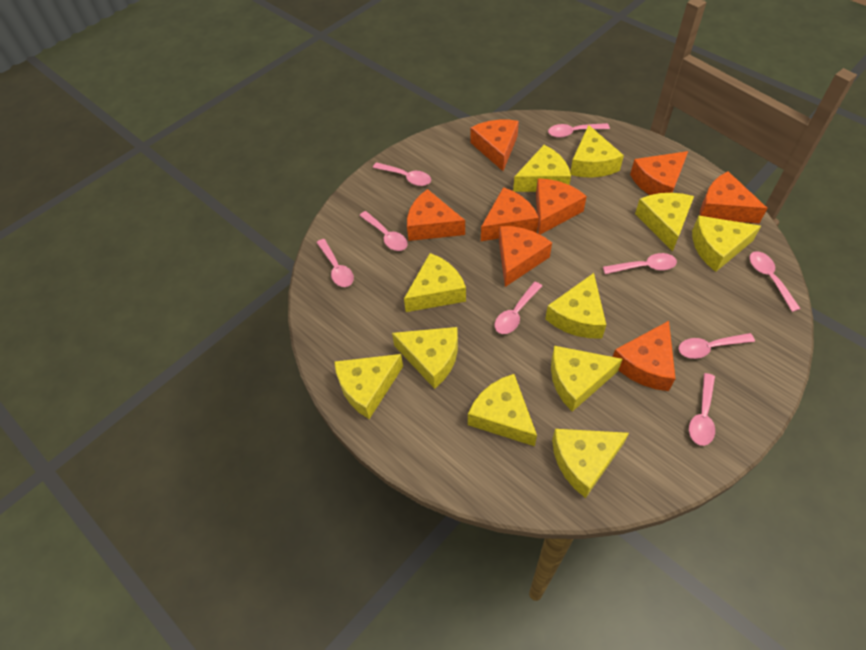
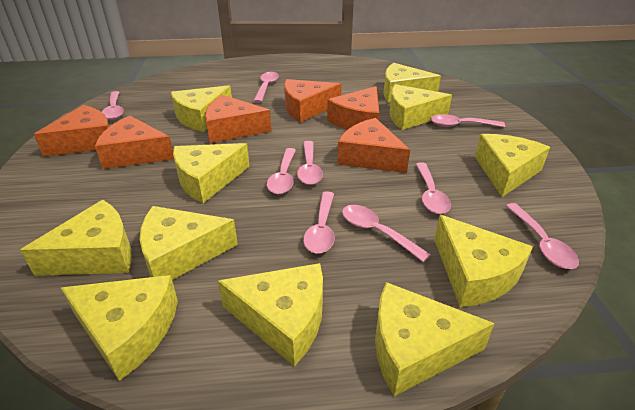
orange cheese: [407,189,465,241] [471,120,519,171] [481,187,539,241] [499,226,552,287] [536,179,587,235] [613,321,675,391] [630,151,688,195] [700,171,768,223] = 8 -> [34,105,109,157] [95,116,174,169] [205,95,271,143] [284,79,341,122] [327,86,379,130] [337,118,410,173] = 6

